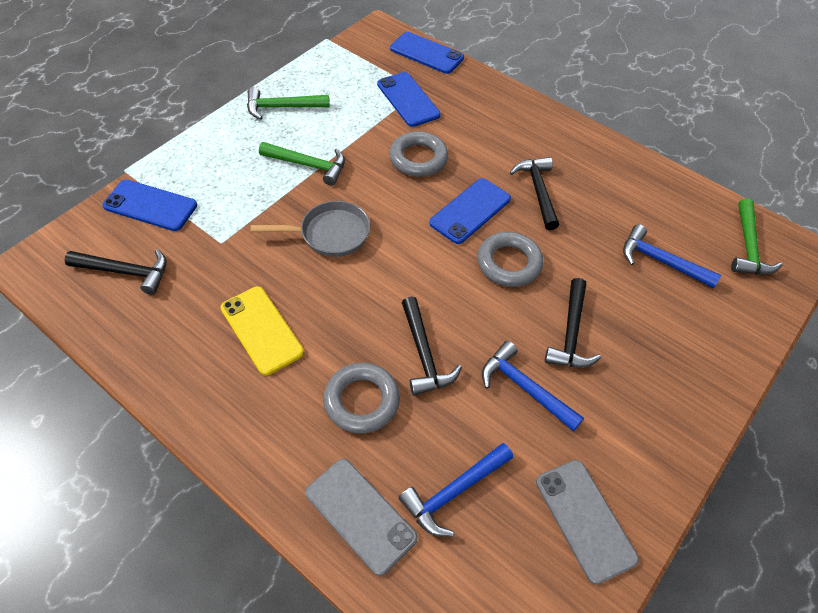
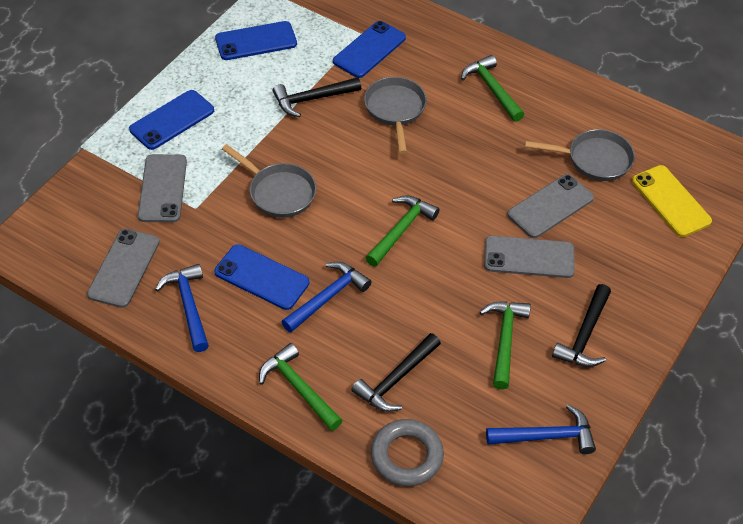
black hammer: [64,249,167,295] [402,297,462,396] [510,157,559,230] [545,278,601,368] = 4 -> [273,77,361,117] [352,333,441,412] [552,284,611,367] = 3
green hammer: [247,87,330,120] [259,142,345,186] [731,198,783,275] = 3 -> [259,343,343,431] [366,195,440,267] [461,55,524,122] [480,301,531,389] = 4
grey pan: [251,201,370,257] = 1 -> [222,144,317,218] [364,77,427,154] [525,129,635,181] = 3
grey phone: [305,459,418,576] [536,460,639,585] = 2 -> [87,229,160,308] [138,154,187,222] [484,236,575,278] [507,174,594,238] = 4
grey ring: [323,363,400,434] [389,131,448,177] [477,232,543,287] = 3 -> [371,419,444,487] = 1

